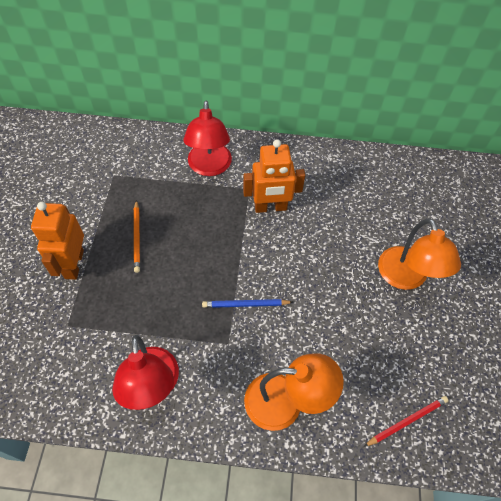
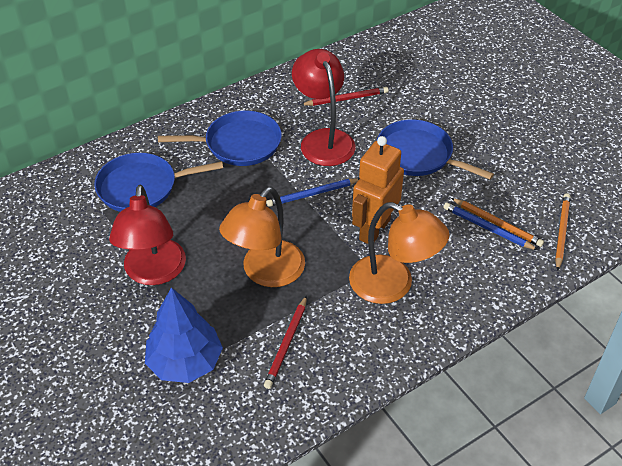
blue pan: none = 0 -> [94,153,223,212] [158,111,282,166] [377,120,494,180] = 3
blue pencil: [202,299,293,308] = 1 -> [266,178,359,207] [443,203,538,250] = 2
blue tree: none = 0 -> [145,287,223,383] = 1
orange pencil: [134,200,140,273] = 1 -> [451,198,544,247] [555,193,570,271] = 2
orange robot: [31,202,84,280] [243,139,305,213] = 2 -> [352,136,404,244] = 1
red pencil: [364,396,449,447] = 1 -> [264,296,307,389] [301,87,389,106] = 2

